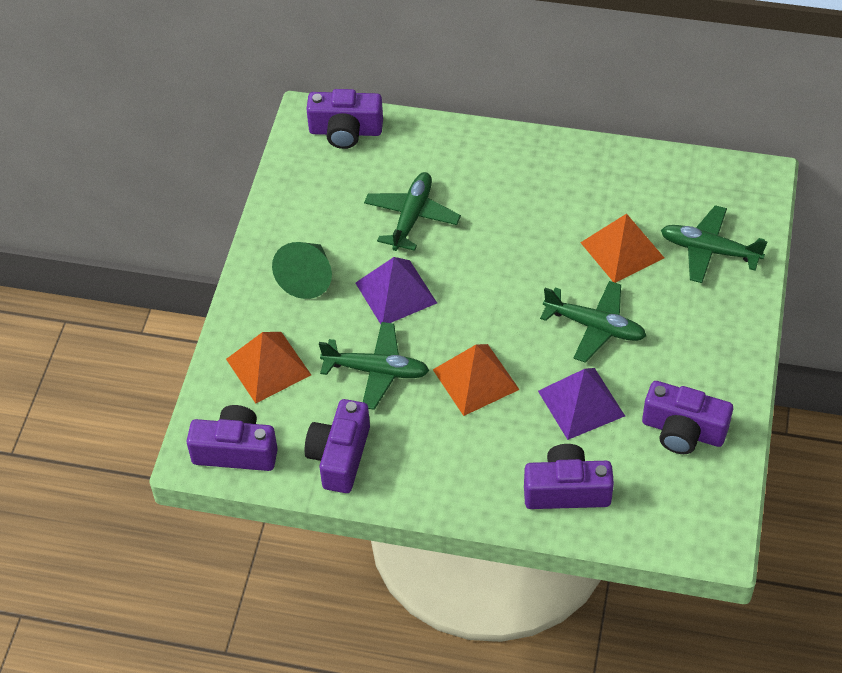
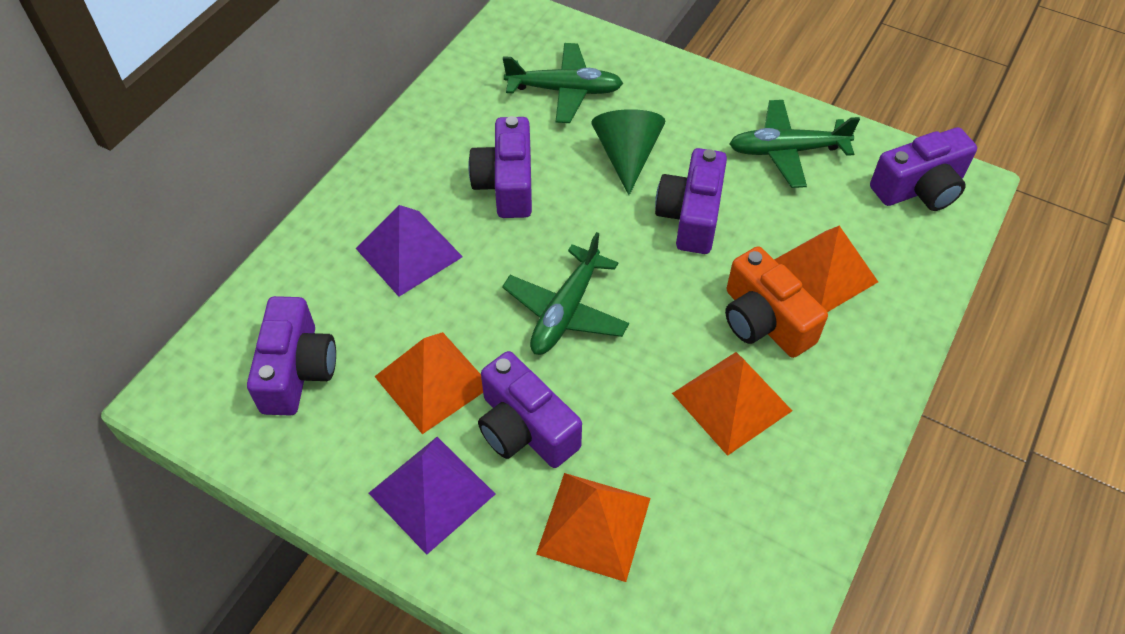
green plane: [319,322,429,410] [364,172,461,251] [540,281,646,363] [661,205,768,283] = 4 -> [502,232,629,355] [503,43,623,123] [729,100,860,188] = 3
orange camera: none = 0 -> [725,246,828,358] = 1
orange pyramid: [226,332,311,404] [433,344,520,416] [580,214,664,283] = 3 -> [374,332,483,434] [536,473,651,582] [672,352,792,456] [774,226,878,312] = 4

